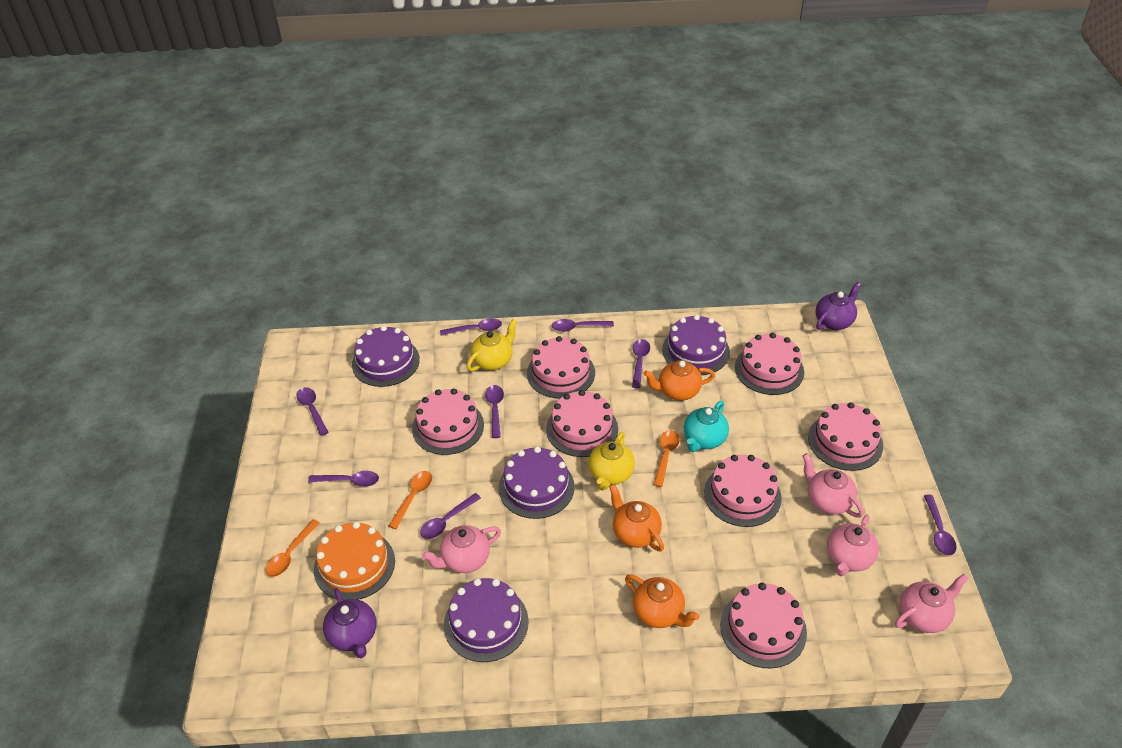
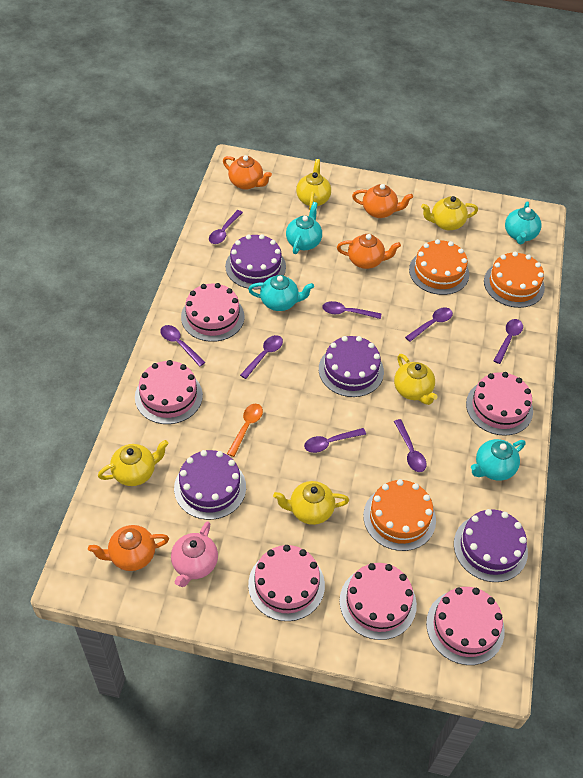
orange cake: [314,522,395,600] = 1 -> [363,479,436,551] [409,239,469,295] [484,252,545,308] = 3
orange spoon: [266,519,320,577] [389,471,432,529] [654,430,680,487] = 3 -> [227,404,263,457] = 1
orange teapot: [609,484,664,552] [625,575,699,628] [643,360,715,401] = 3 -> [88,525,169,571] [223,155,272,190] [337,234,401,269] [352,184,413,218] = 4
pink cake: [412,389,484,455] [527,336,595,399] [546,390,618,457] [704,455,782,527] [720,583,807,668] [735,333,804,395] [808,402,883,471] = 7 -> [135,360,203,424] [181,283,244,342] [248,545,325,621] [340,563,417,640] [426,587,505,665] [466,372,533,436] = 6
pink teapot: [422,525,501,573] [803,453,864,518] [827,515,879,576] [895,574,968,633] = 4 -> [171,521,218,587] = 1
purple teapot: [323,588,376,658] [816,282,861,330] = 2 -> none = 0
turquoise teapot: [684,401,729,452] = 1 -> [248,275,314,311] [286,202,322,254] [471,439,526,481] [505,201,542,244] = 4
yellow teapot: [467,319,517,371] [589,432,635,491] = 2 -> [98,440,168,486] [273,481,349,525] [296,159,331,210] [394,354,438,405] [421,196,478,230] = 5

